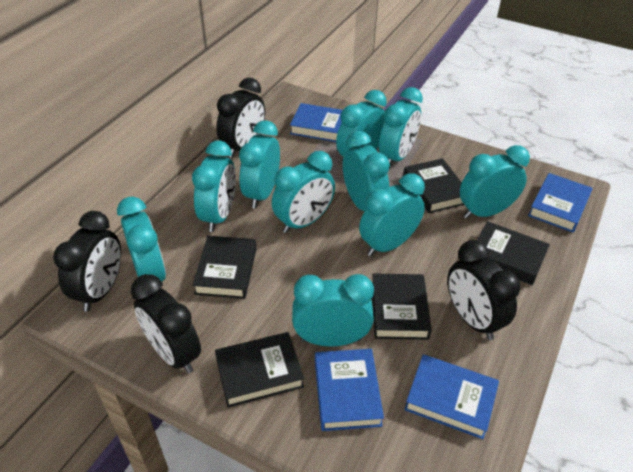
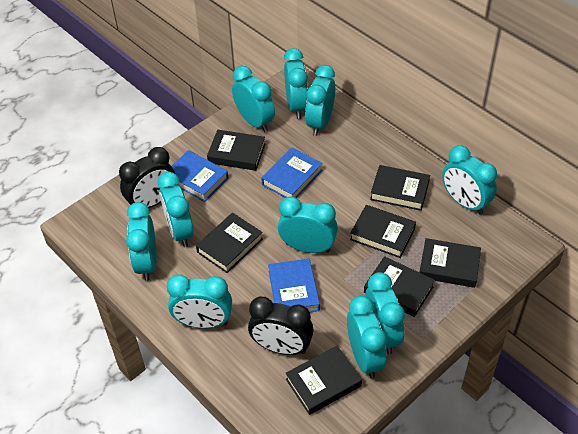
black book: [193,236,256,299] [215,332,304,408] [372,273,432,340] [403,158,464,213] [477,221,550,285] = 5 -> [196,213,263,273] [207,130,265,171] [285,346,362,415] [350,205,416,258] [364,256,435,317] [370,165,430,211] [419,238,481,288] = 7
black clock: [53,211,121,312] [131,274,201,373] [216,78,265,158] [447,240,520,340] = 4 -> [119,147,175,208] [248,296,314,355] = 2
blue book: [290,103,342,142] [315,349,384,431] [404,354,499,439] [528,173,593,232] = 4 -> [172,150,228,202] [261,148,323,198] [268,258,320,312] = 3

